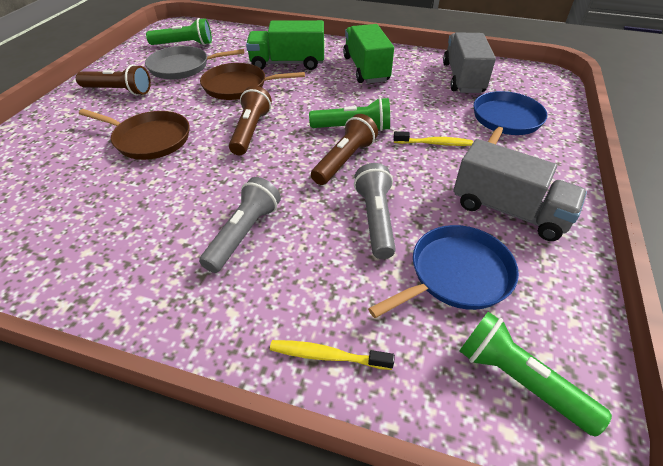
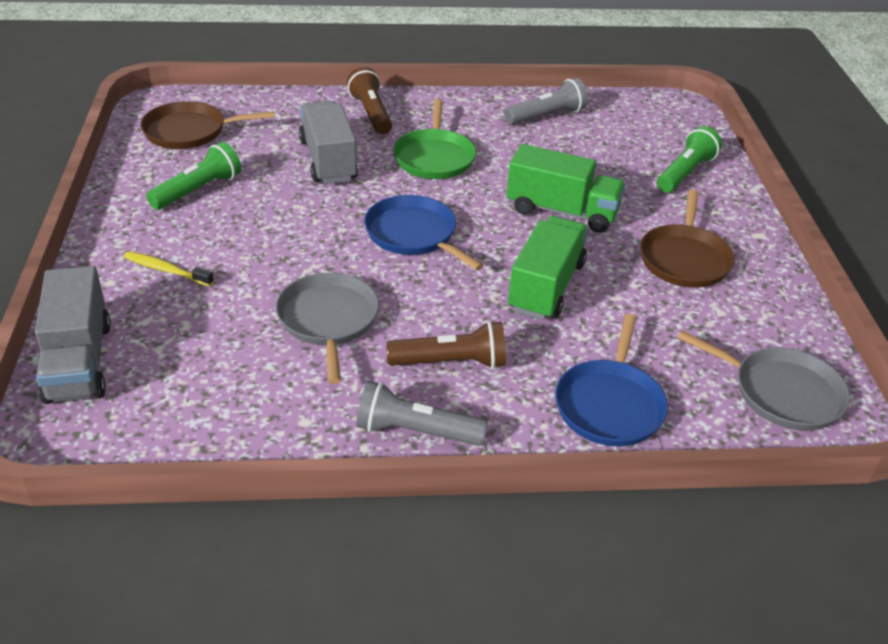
brown flashlight: [76,64,151,96] [229,86,272,155] [311,114,378,185] = 3 -> [347,67,392,135] [386,321,506,368] = 2
green flashlight: [146,18,212,45] [309,97,390,131] [459,312,612,436] = 3 -> [146,142,241,210] [657,126,722,193] = 2
green pan: none = 0 -> [393,99,476,179] = 1
grey pan: [145,46,245,79] = 1 -> [276,273,379,384] [677,331,850,431] = 2
yellow toothbrush: [270,340,395,370] [393,131,473,146] = 2 -> [124,251,214,287] = 1

